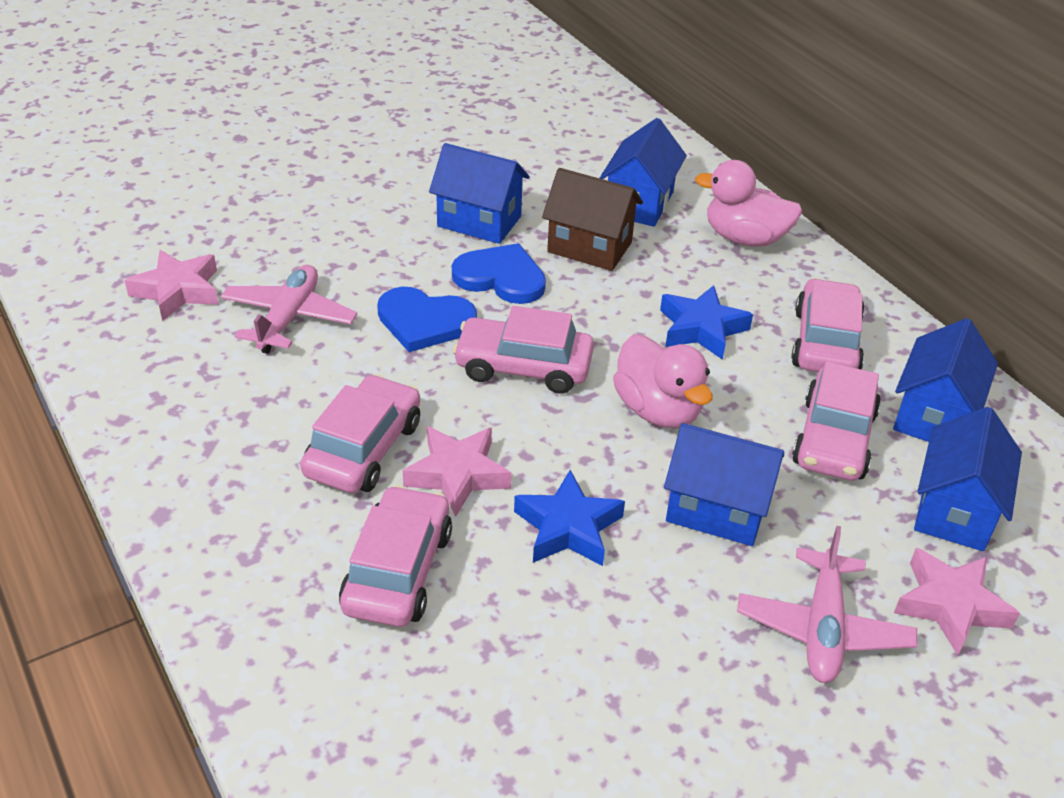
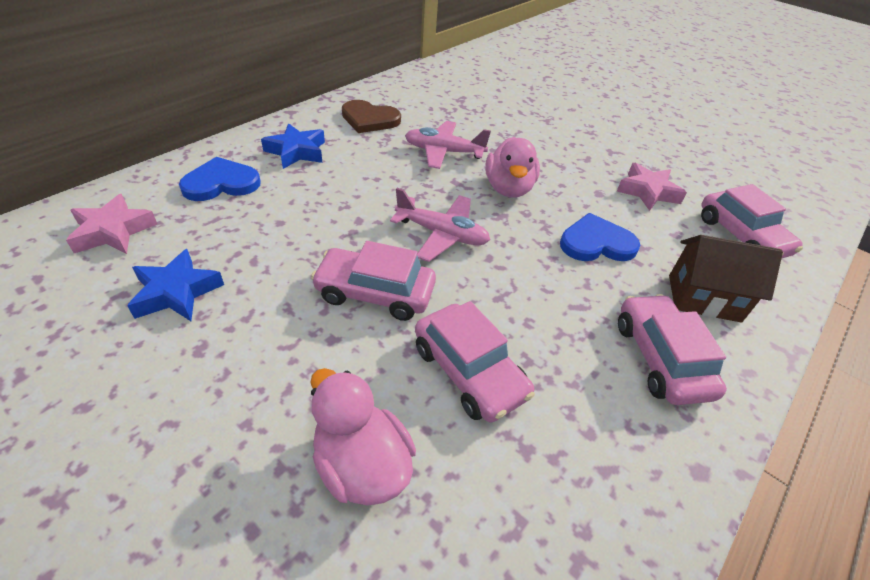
blue house: [429,143,529,244] [600,118,687,227] [664,423,784,546] [893,318,998,442] [914,407,1022,551] = 5 -> none = 0
brown heart: none = 0 -> [342,100,401,133] = 1
pink car: [300,374,420,493] [339,485,452,627] [453,306,594,394] [791,278,865,372] [792,362,881,481] = 5 -> [311,241,436,321] [415,301,535,423] [618,294,727,405] [701,184,803,258] = 4
pink star: [124,250,218,322] [403,426,511,517] [894,548,1020,655] = 3 -> [66,194,157,254] [617,163,687,211] = 2

